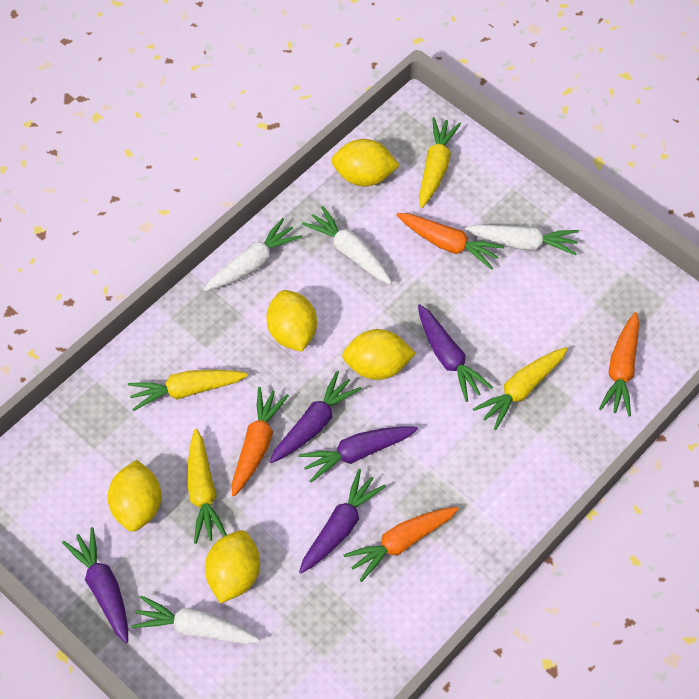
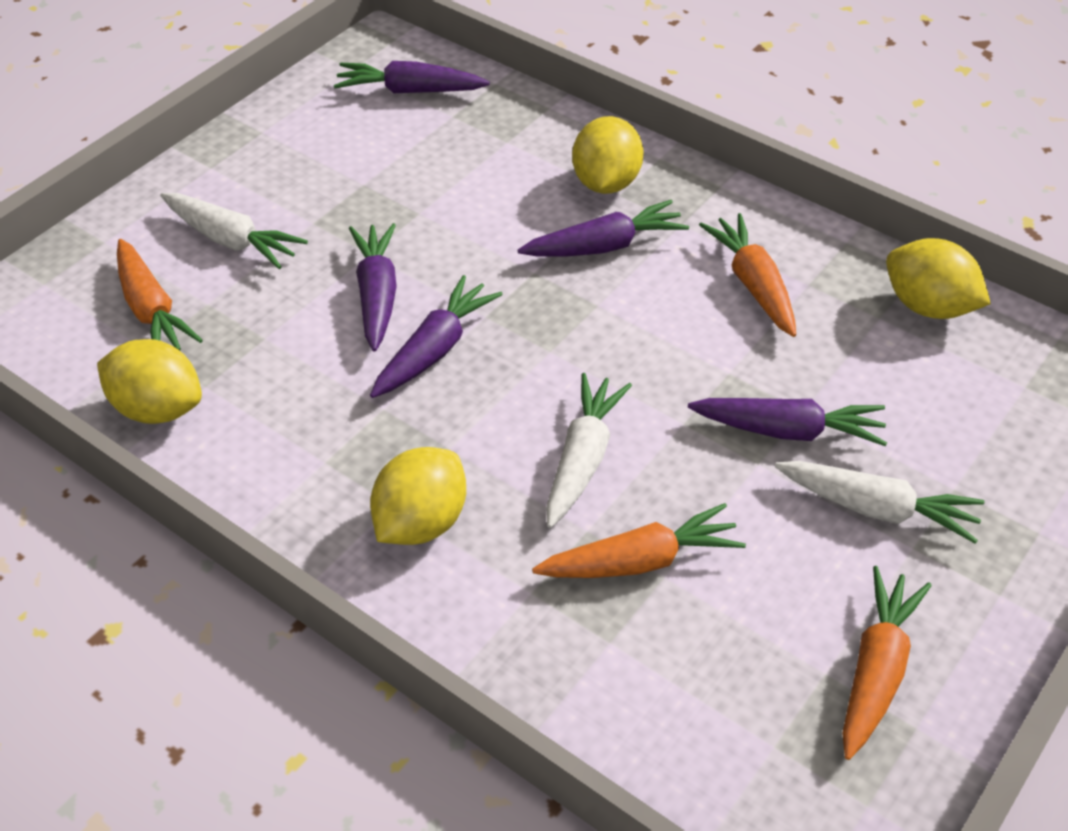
white carrot: [131,595,261,644] [203,218,302,291] [302,206,392,285] [465,224,579,256] = 4 -> [160,193,308,269] [546,373,632,528] [775,461,985,544] = 3
yellow carrot: [128,370,248,411] [187,429,227,544] [419,117,461,208] [473,347,568,430] = 4 -> none = 0
yellow lemon: [108,460,162,531] [205,530,260,603] [266,290,317,352] [331,139,400,186] [342,329,416,380] = 5 -> [97,339,202,424] [370,447,466,545] [572,116,644,194] [886,238,991,319] = 4

